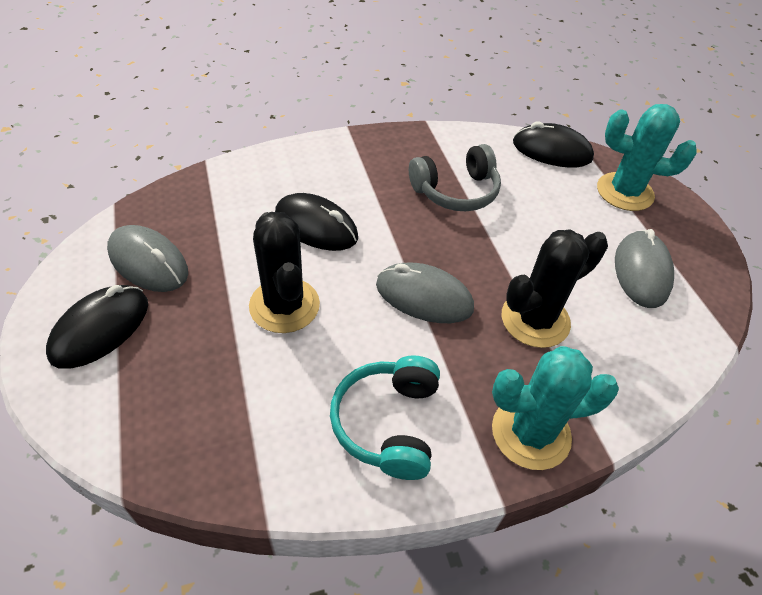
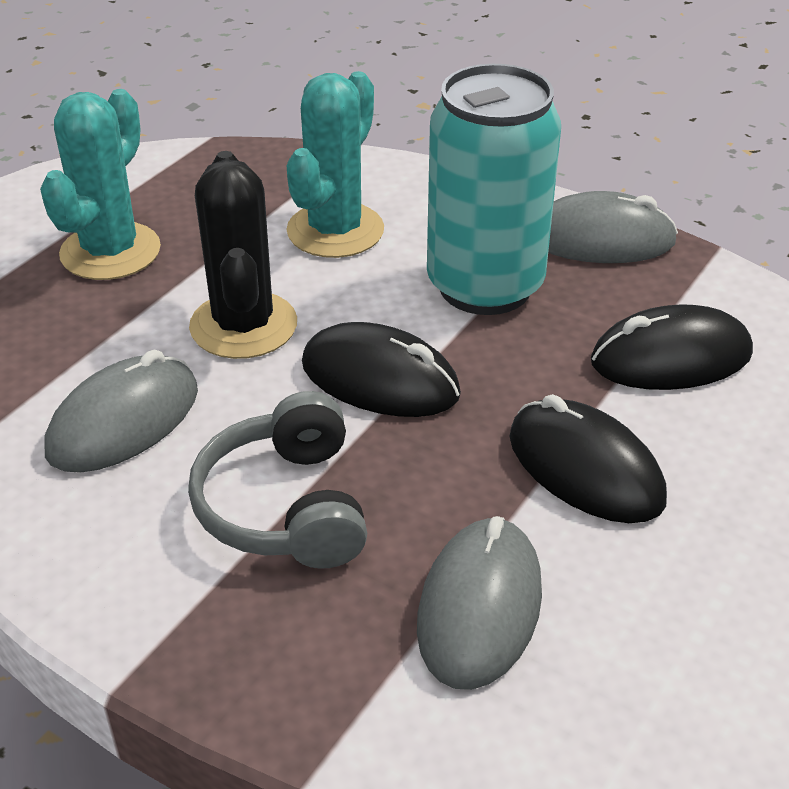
black cactus: [249,212,320,333] [502,229,608,348] = 2 -> [189,151,297,359] = 1
turquoise can: none = 0 -> [427,64,561,315] = 1
turquoise headphones: [330,355,440,480] = 1 -> none = 0

